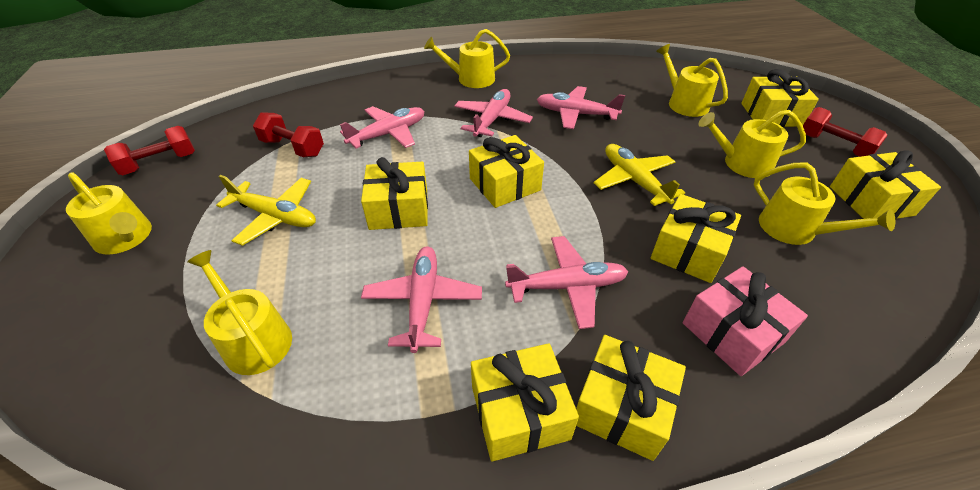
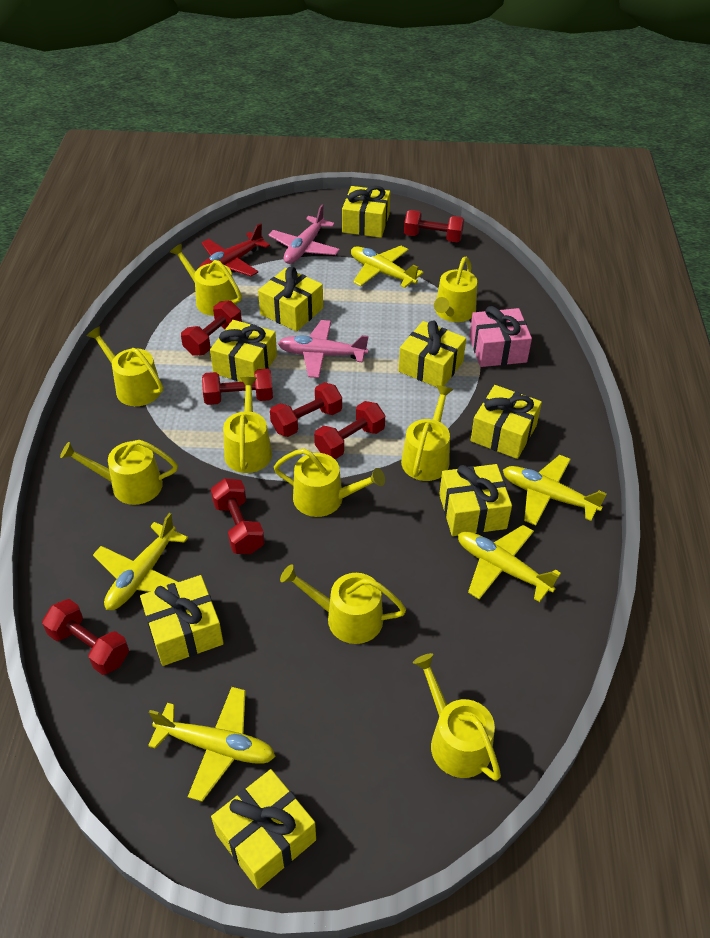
pink plane: [340,106,424,149] [361,246,482,353] [454,89,533,137] [505,236,628,329] [537,86,625,129] = 5 -> [268,205,340,264] [278,320,369,378] = 2
red dumbbell: [104,126,195,175] [253,112,324,157] [803,107,887,157] = 3 -> [42,599,129,675] [181,300,242,356] [202,369,273,405] [211,478,265,554] [270,382,342,437] [314,401,385,459] [404,210,464,242] = 7
red plane: none = 0 -> [200,223,270,276] = 1
yellow gift: [361,157,428,230] [469,135,544,208] [471,343,579,462] [576,335,686,461] [651,194,741,283] [741,69,819,127] [830,150,941,219] = 7 -> [140,575,224,666] [210,320,277,382] [211,769,316,889] [258,267,323,331] [342,186,390,238] [398,321,466,387] [439,464,512,536] [471,385,542,459] = 8
yellow plane: [216,175,316,246] [594,144,685,206] = 2 -> [93,513,188,610] [148,687,276,802] [351,246,424,288] [458,525,561,602] [503,455,607,525] = 5
yellow watering can: [66,172,152,255] [187,250,292,375] [424,29,510,88] [656,44,728,117] [698,110,806,178] [754,163,895,245] = 6 -> [60,440,178,505] [86,326,163,406] [170,243,242,316] [223,377,272,473] [274,449,385,517] [280,564,406,644] [401,385,453,481] [413,653,501,781] [434,257,477,322] = 9

